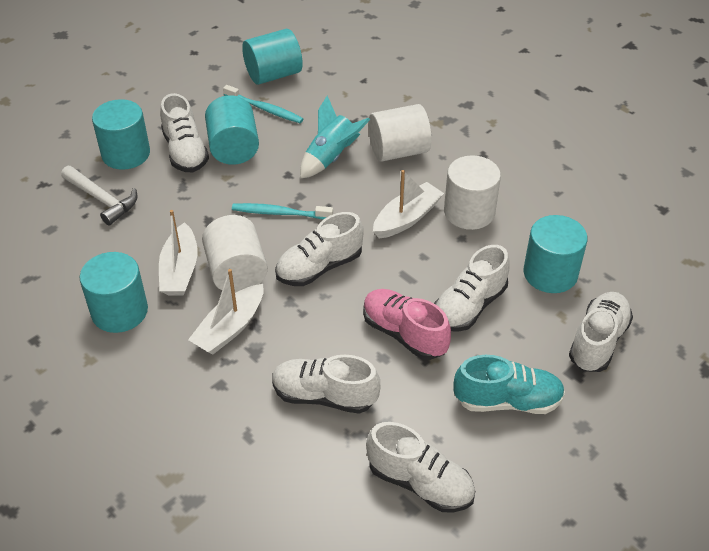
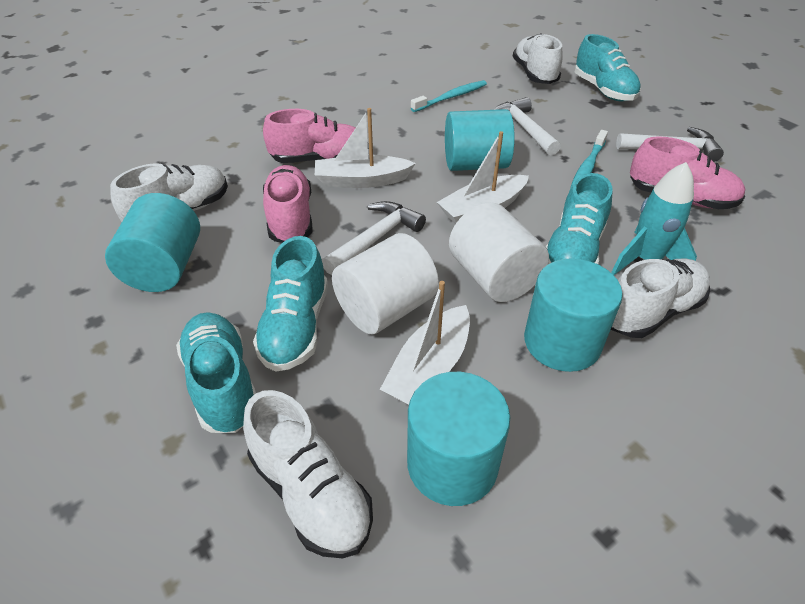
pink shoe: [363,289,451,360] = 1 -> [263,109,356,163] [263,165,312,243] [630,136,745,209] = 3
turquoise cylinder: [80,252,148,333] [92,99,150,170] [205,95,259,165] [242,29,303,85] [523,215,588,293] = 5 -> [105,193,200,292] [407,372,510,506] [445,109,515,171] [524,258,623,372] = 4
turquoise shoe: [453,355,565,414] = 1 -> [176,312,256,433] [253,236,328,372] [546,173,613,264] [575,34,641,102] = 4
white cylinder: [202,215,268,293] [368,104,432,161] [444,155,501,230] = 3 -> [332,233,439,335] [449,202,549,302] = 2
white hammer: [61,166,137,225] = 1 -> [322,201,426,275] [494,97,561,156] [616,127,724,162] = 3
white shoe: [160,93,209,172] [272,355,380,414] [275,212,364,286] [366,422,475,512] [434,245,510,332] [569,292,633,372] = 6 -> [110,163,228,222] [243,390,373,558] [513,34,563,84] [611,259,710,338] = 4

